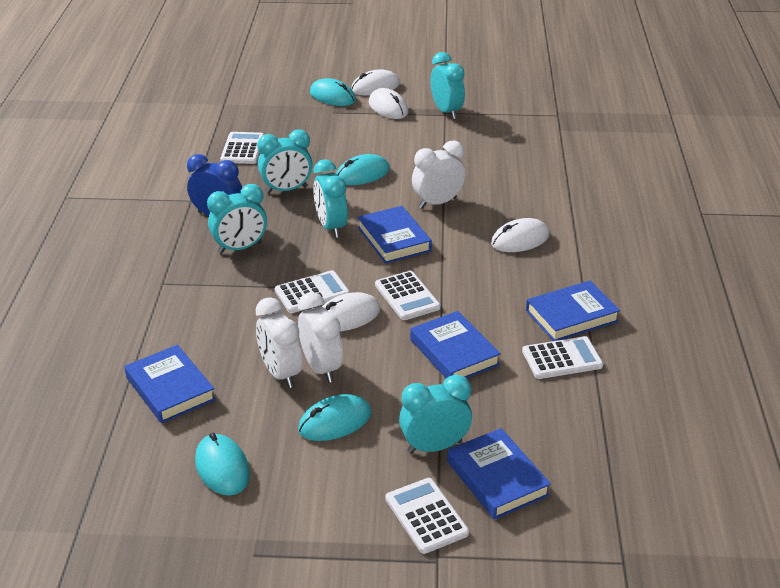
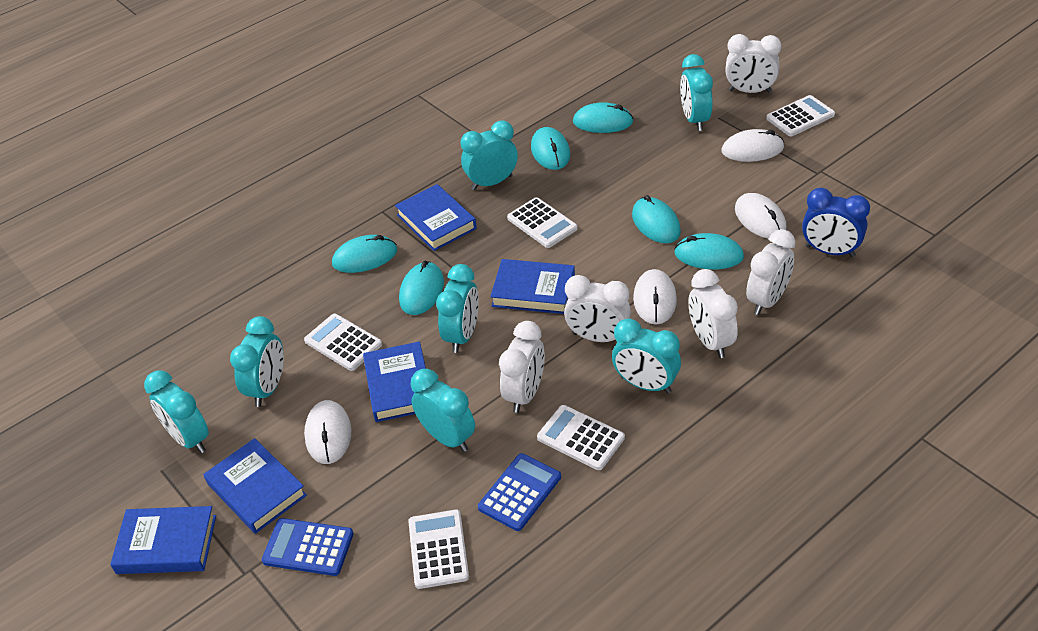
blue calculator: none = 0 -> [262,518,354,576] [478,453,561,531] = 2
turquoise clock: [207,184,267,254] [257,130,312,193] [313,160,348,238] [399,375,472,454] [431,52,465,119] = 5 -> [144,371,209,453] [230,316,284,407] [411,369,475,452] [436,264,479,353] [461,121,518,190] [612,319,681,393] [680,54,713,131] = 7
turquoise mouse: [195,433,250,496] [298,394,371,441] [310,78,356,106] [336,154,390,185] = 4 -> [332,235,397,273] [399,261,444,315] [531,127,570,170] [573,102,634,133] [632,195,681,243] [674,233,744,269] = 6
white clock: [255,297,303,388] [298,292,343,383] [412,141,466,209] = 3 -> [499,321,545,413] [564,275,631,342] [689,269,738,358] [725,34,781,93] [746,229,795,315] = 5

